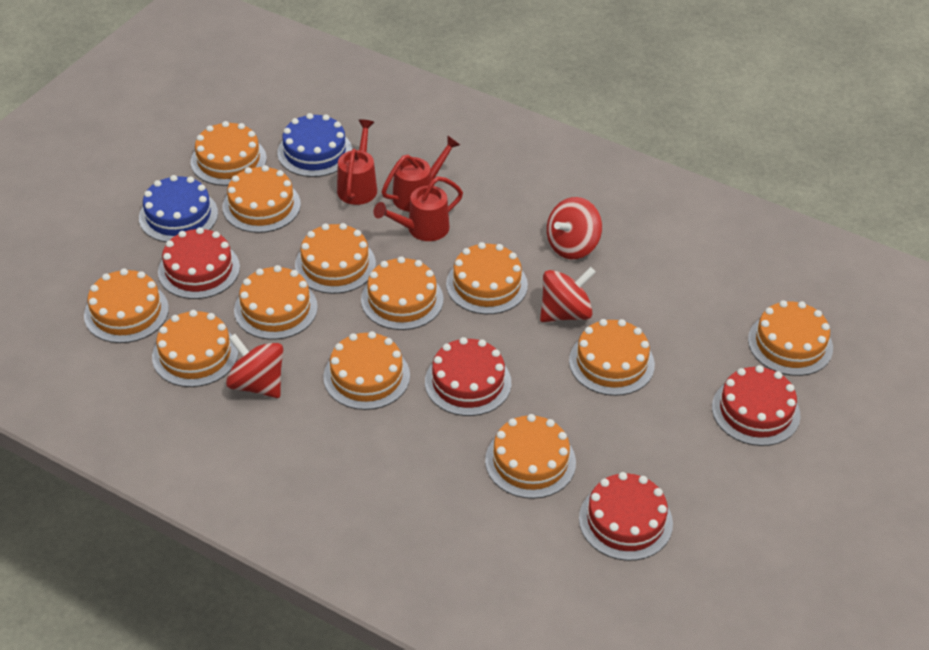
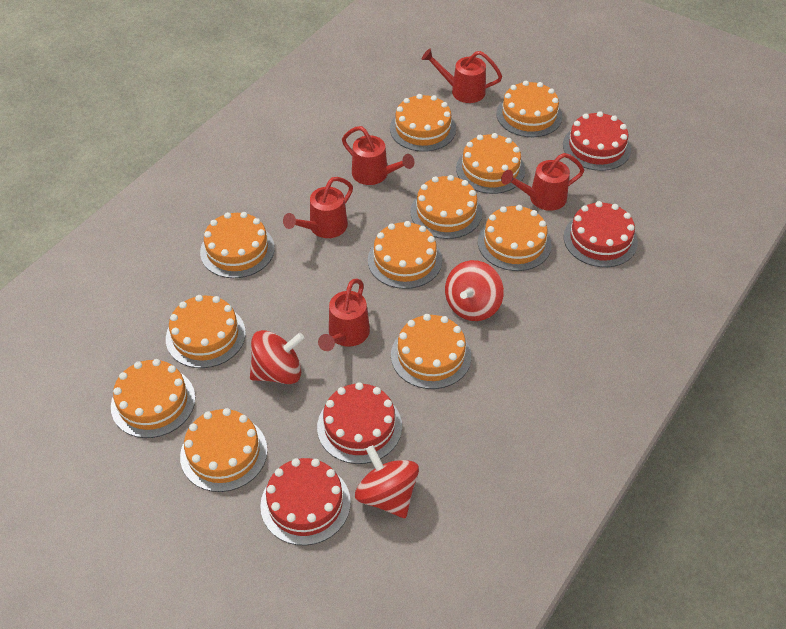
blue cake: [139,175,218,242] [277,113,352,177] = 2 -> none = 0
orange cake: [84,269,169,343] [152,310,239,387] [191,121,267,186] [223,165,301,233] [234,265,318,340] [295,223,376,294] [323,331,410,410] [361,257,444,330] [446,242,528,314] [485,414,576,499] [569,319,655,396] [748,300,833,376] = 12 -> [111,359,195,438] [166,295,246,368] [180,408,267,492] [200,212,275,278] [368,221,442,289] [390,94,456,152] [391,314,471,389] [411,175,482,239] [456,133,525,194] [478,205,552,271] [496,81,562,137] = 11
red watering can: [337,119,377,205] [374,176,463,241] [382,136,460,212] = 3 -> [283,177,353,238] [318,279,370,351] [342,126,415,185] [422,49,502,103] [501,153,584,211] = 5

